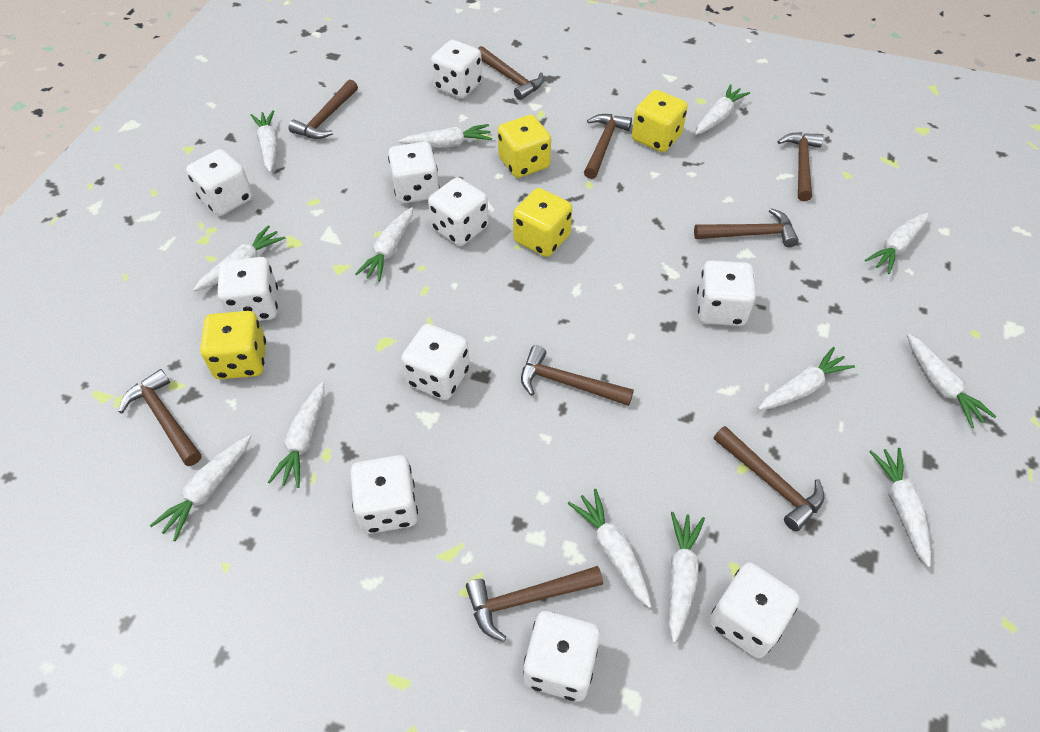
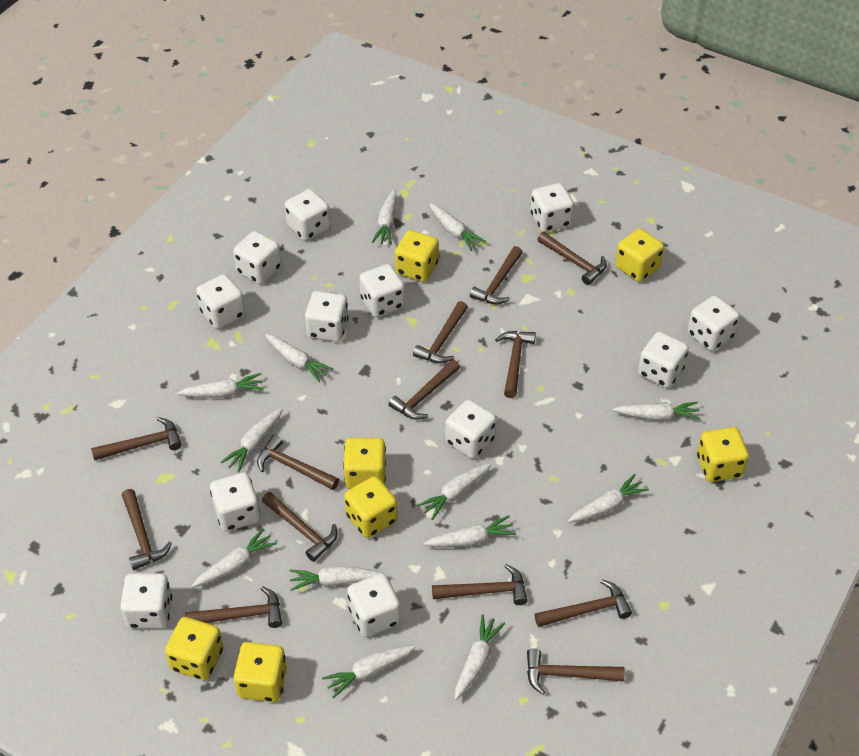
brown hammer: [118,369,201,466] [288,80,358,139] [466,566,603,642] [477,46,544,100] [521,345,634,406] [584,114,632,179] [694,208,799,247] [714,426,824,532] [777,132,824,201] = 9 -> [91,417,182,461] [122,489,172,570] [185,586,282,628] [257,435,339,490] [262,492,338,562] [388,359,460,420] [413,301,468,363] [432,564,528,605] [470,246,523,304] [495,331,536,398] [527,649,625,695] [535,579,632,627] [537,232,607,285] = 13
white dice: [186,149,253,216] [217,257,278,321] [350,455,418,534] [388,142,440,203] [401,324,470,400] [428,177,489,246] [431,40,482,99] [524,611,600,701] [697,260,756,326] [709,562,800,658] = 10 -> [120,573,172,629] [196,274,245,329] [210,472,260,532] [233,231,281,284] [285,189,331,241] [305,291,349,342] [347,573,401,637] [359,264,405,317] [445,399,497,459] [530,183,574,232] [638,332,689,388] [687,295,740,351] = 12
yellow dice: [200,311,266,379] [498,115,551,178] [513,188,573,257] [632,90,688,152] = 4 -> [165,617,224,680] [233,642,287,702] [343,438,386,489] [344,476,398,538] [395,230,439,282] [615,228,664,282] [697,427,749,482] = 7

